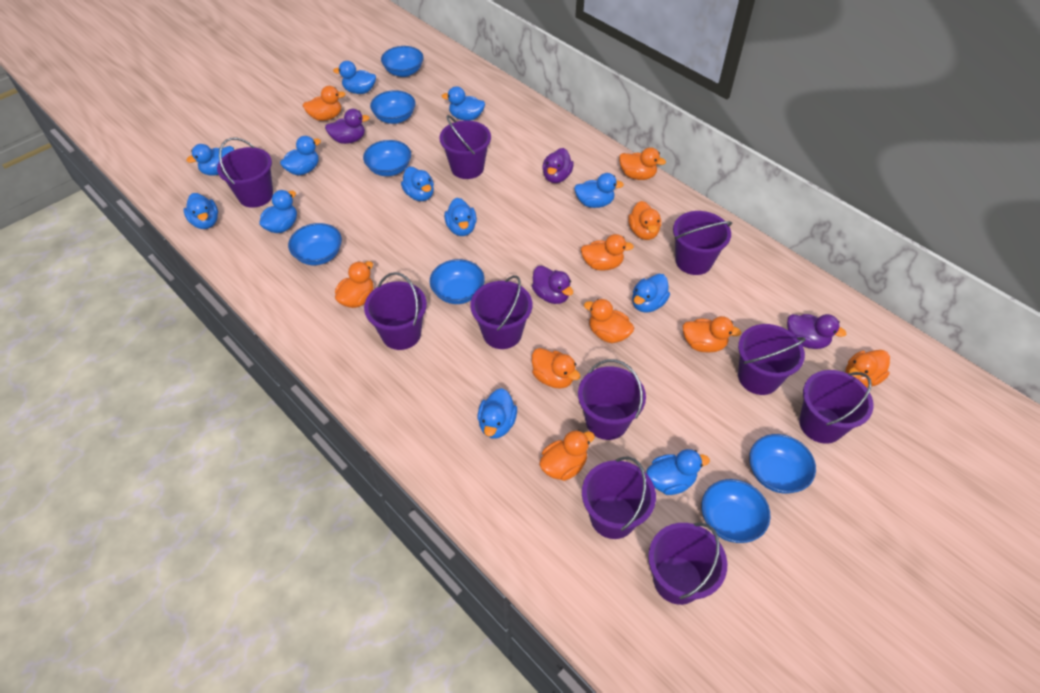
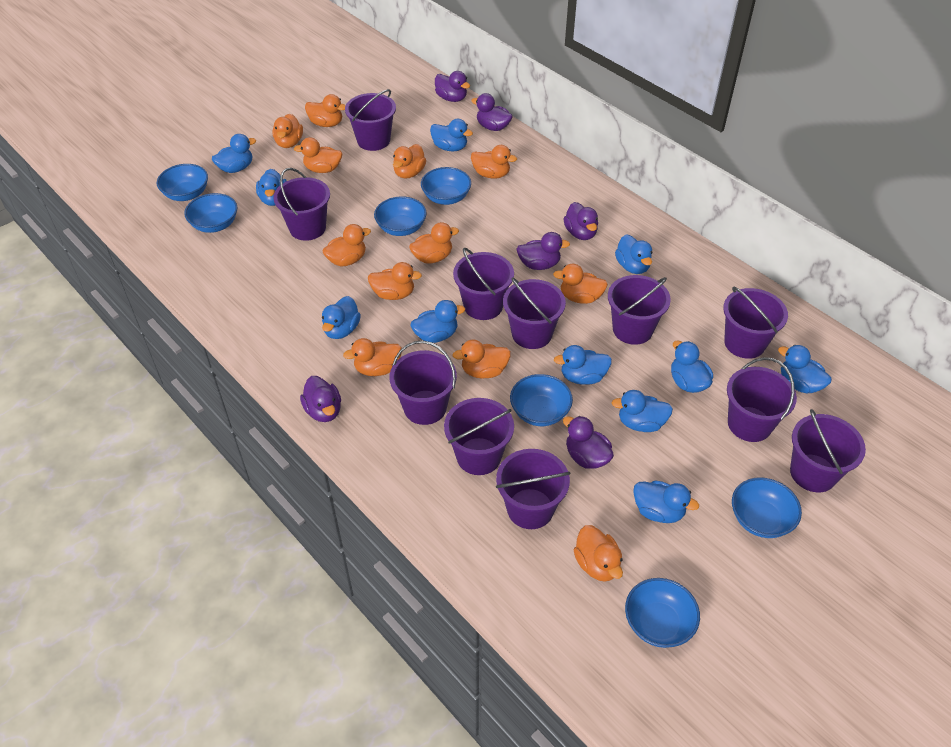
blue duck: [183,193,218,229] [186,144,234,176] [259,190,297,233] [280,136,321,175] [333,61,376,94] [401,167,434,201] [442,86,485,121] [444,198,477,236] [478,388,517,438] [574,173,624,208] [632,274,670,313] [646,449,710,495] = 12 -> [212,134,256,173] [256,169,287,206] [322,296,361,339] [411,300,465,343] [430,119,473,151] [554,345,612,385] [612,390,673,432] [615,235,652,274] [633,481,699,523] [671,340,713,393] [778,345,832,394] = 11
orange duck: [303,86,346,121] [335,261,374,308] [532,348,581,389] [539,430,595,481] [581,234,634,271] [584,299,634,343] [619,147,666,180] [628,201,661,240] [683,316,741,353] [845,350,890,388] = 10 -> [273,114,303,148] [294,137,342,173] [305,94,346,127] [322,224,371,267] [343,338,402,376] [368,262,422,300] [393,144,426,179] [409,222,459,263] [452,340,511,379] [471,145,517,178] [553,264,608,304] [574,525,623,582] = 12
purple bucket: [217,138,273,208] [364,272,427,350] [440,115,491,179] [470,275,532,349] [578,359,646,440] [582,456,656,539] [648,523,727,605] [673,211,732,275] [738,324,806,395] [799,370,874,444] = 10 -> [273,168,330,241] [345,89,396,151] [390,340,457,425] [444,398,514,475] [453,248,514,320] [496,449,571,529] [503,277,566,349] [608,275,671,345] [723,287,788,359] [727,357,797,442] [790,409,866,492] = 11
purple duck: [325,109,370,144] [532,266,573,304] [542,148,574,183] [787,314,847,349] = 4 -> [300,376,341,422] [435,71,470,102] [471,93,513,131] [516,232,570,270] [563,416,614,469] [564,202,598,240] = 6

